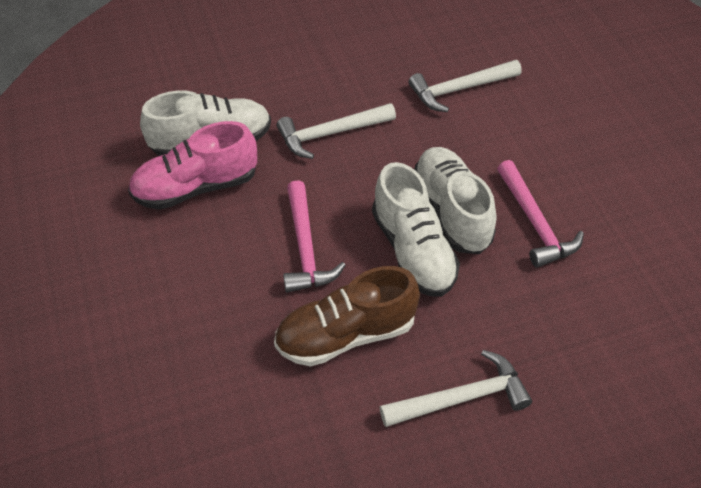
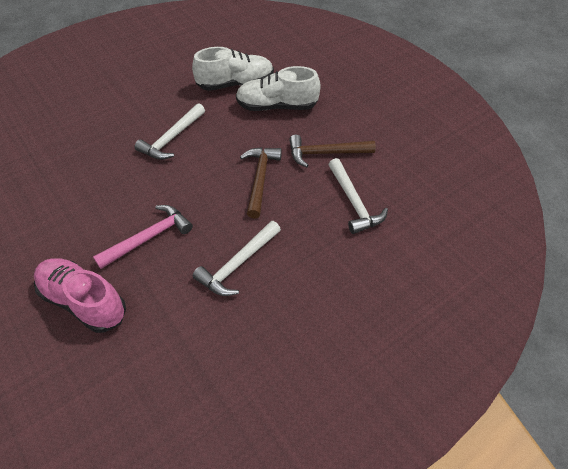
brown hammer: none = 0 -> [240,147,282,219] [289,135,376,167] = 2
brown shoe: [274,266,420,367] = 1 -> none = 0
pink hammer: [283,180,346,293] [497,160,584,268] = 2 -> [93,205,193,269] = 1
white shoe: [140,90,271,156] [372,162,460,297] [414,147,496,254] = 3 -> [192,47,274,91] [236,66,321,111] = 2

